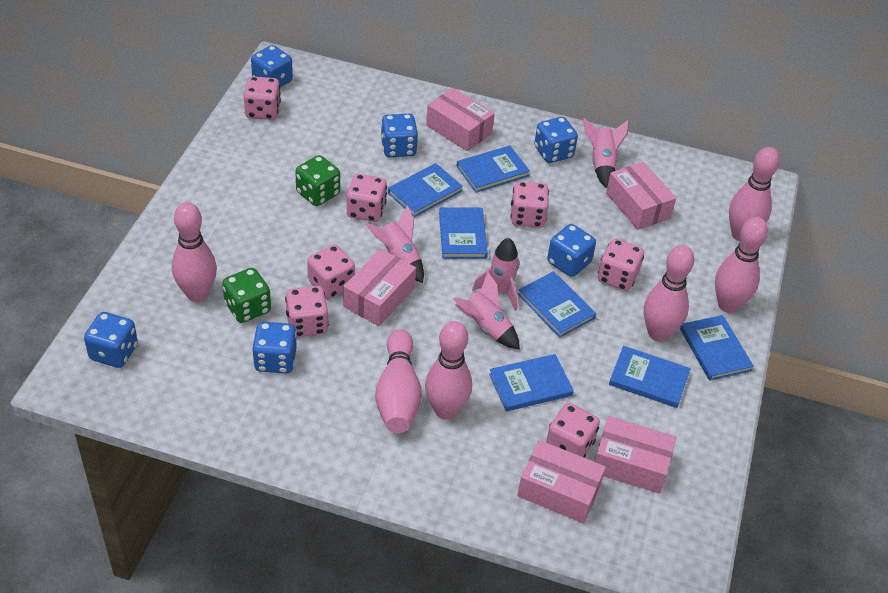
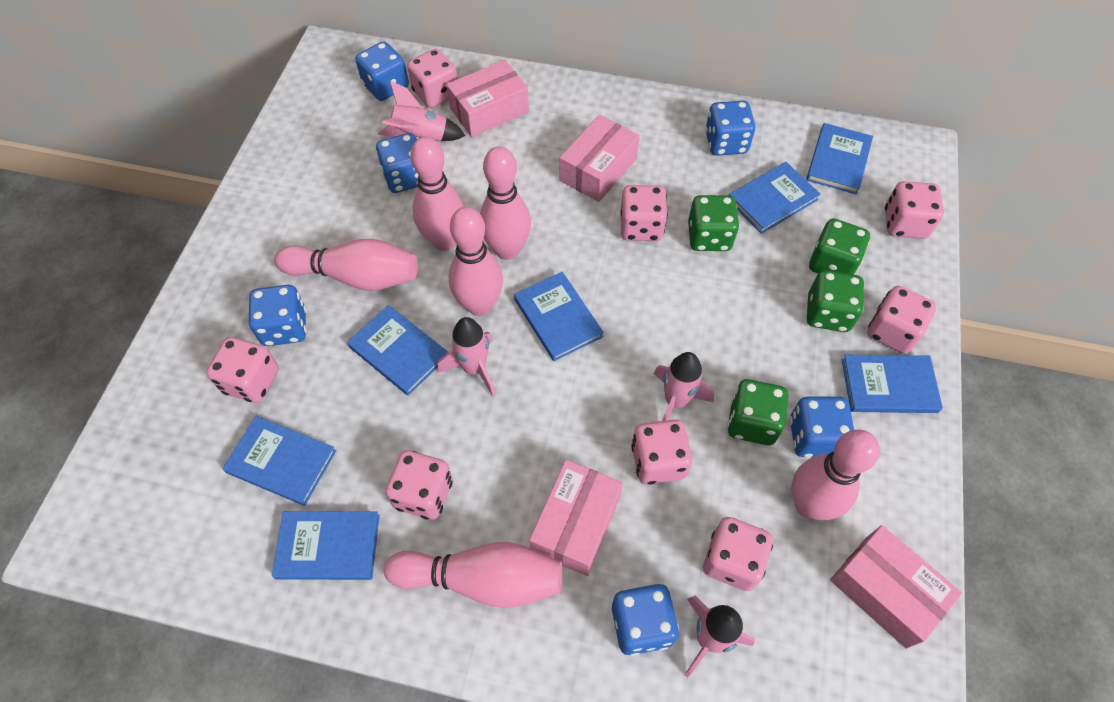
green dice: [222,268,271,323] [295,155,340,206] = 2 -> [688,195,739,251] [727,379,788,445] [807,270,864,332] [809,218,870,275] = 4
pink box: [343,249,416,326] [426,88,495,151] [517,440,606,523] [595,416,676,494] [606,162,676,230] = 5 -> [446,60,529,137] [529,460,623,576] [559,115,640,202] [830,525,962,649] = 4
pink dice: [244,76,281,120] [285,286,329,337] [307,245,355,299] [347,174,387,222] [510,181,549,228] [546,403,600,458] [598,239,644,291] = 7 -> [206,337,279,403] [385,450,453,520] [407,49,458,108] [620,185,668,241] [631,419,693,484] [703,517,773,591] [867,286,936,354] [885,181,944,239] = 8

